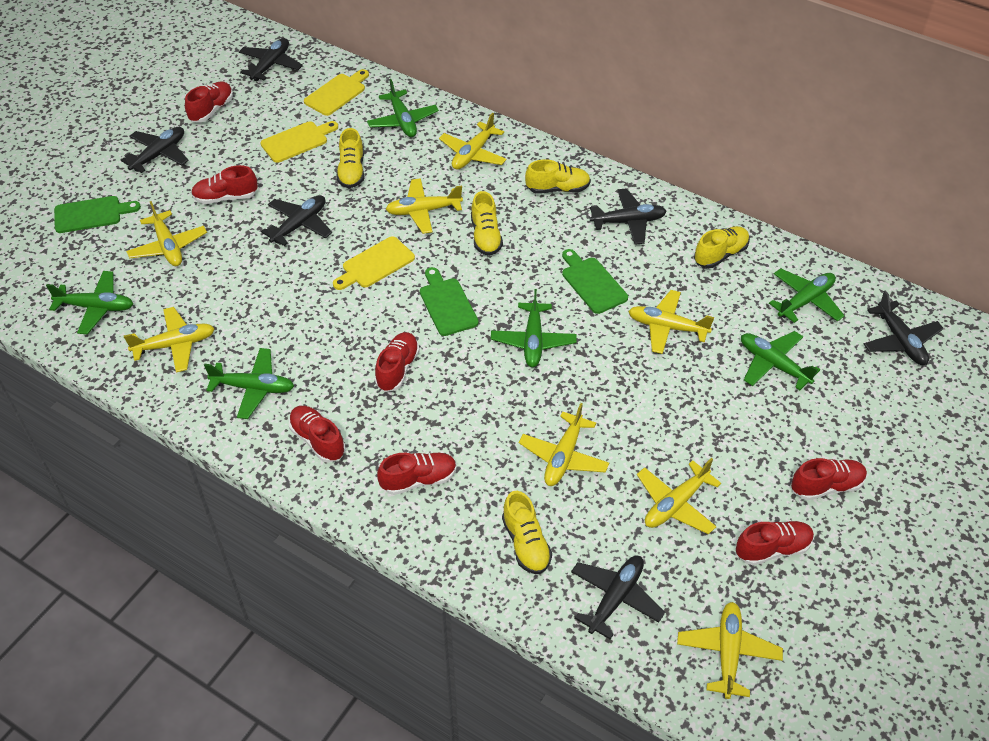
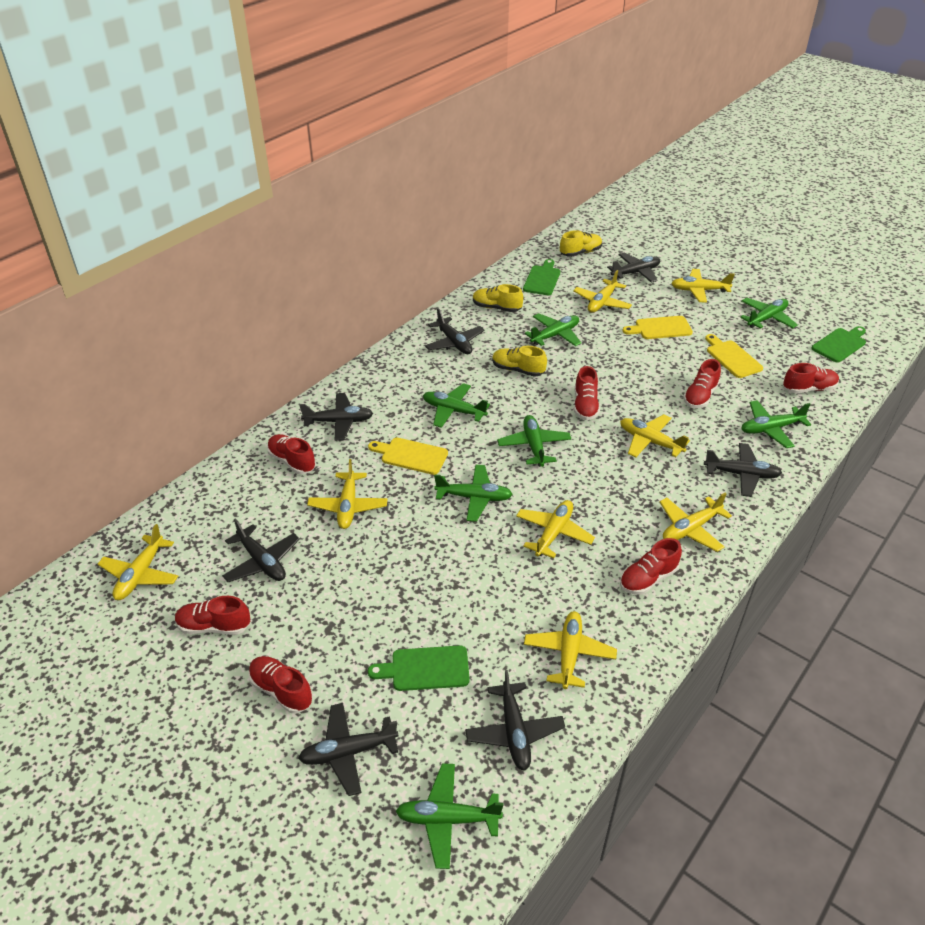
black plane: [121,127,189,173] [239,38,303,81] [261,195,332,246] [571,556,665,639] [590,188,667,245] [864,290,944,365] = 6 -> [222,518,300,582] [298,703,399,796] [299,393,373,441] [425,308,485,354] [465,670,565,771] [607,252,660,283] [704,443,782,497] = 7
green plane: [46,271,133,334] [204,348,294,419] [367,79,439,137] [491,289,577,367] [741,331,820,390] [769,268,845,323] = 6 -> [396,763,503,869] [423,383,490,428] [434,465,513,522] [497,415,571,467] [525,313,581,346] [740,298,798,329] [741,400,811,448] = 7
yellow shoe: [336,128,364,188] [471,191,503,256] [502,491,552,574] [525,159,591,194] [694,226,749,268] = 5 -> [473,284,523,312] [492,346,547,377] [560,230,602,257] = 3

